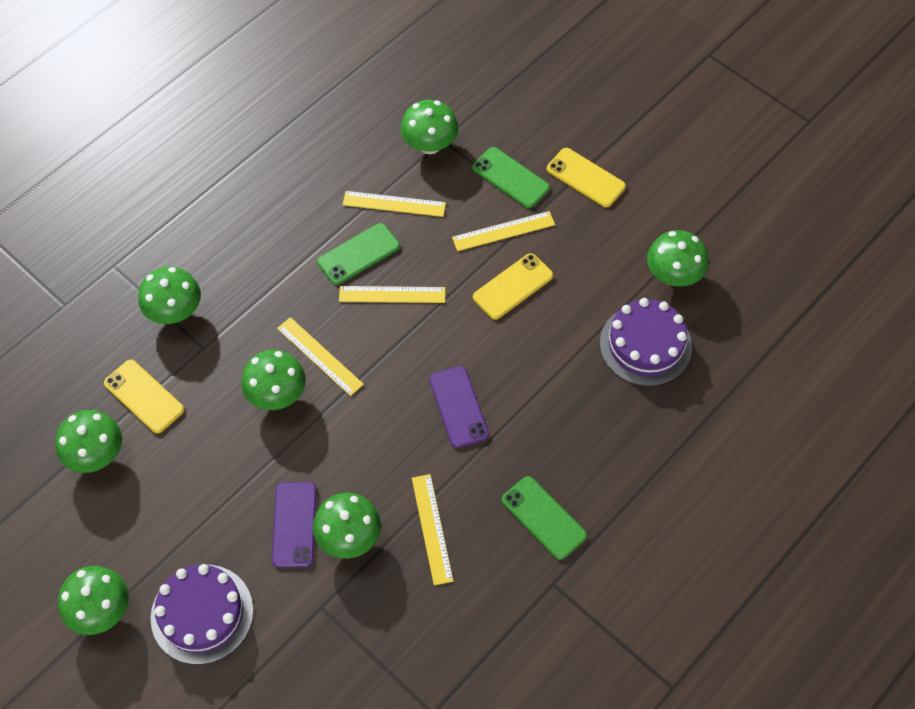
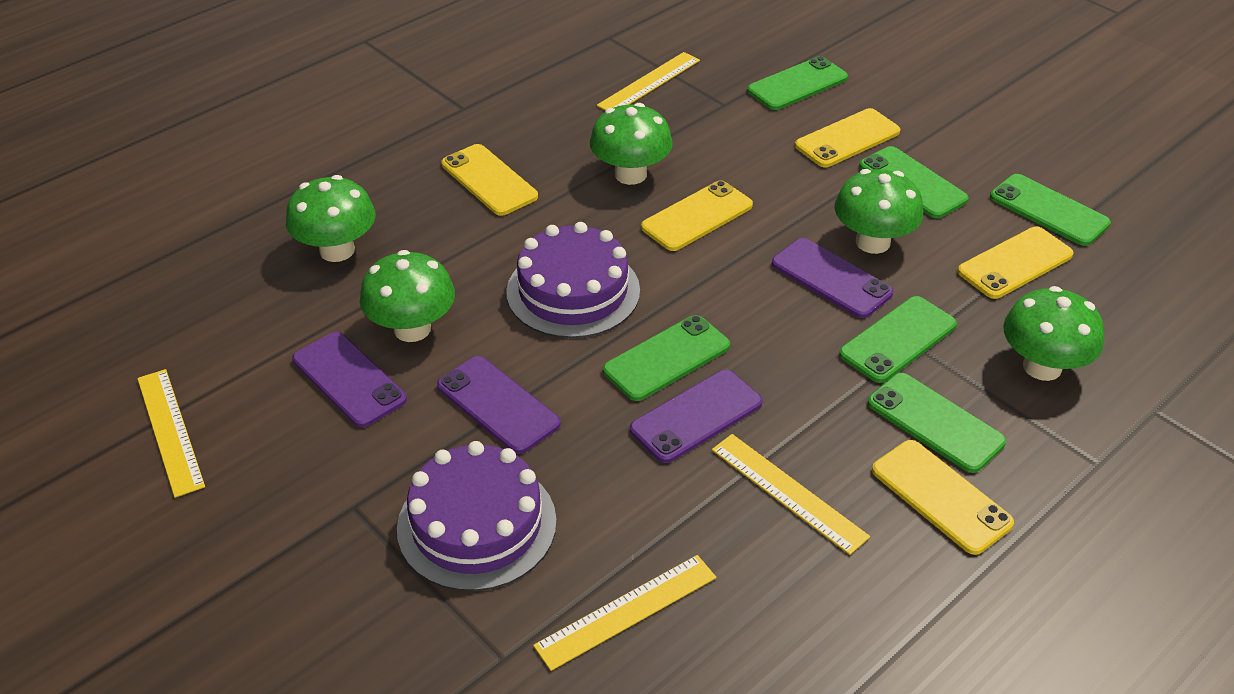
green mushroom: [55,410,122,473] [58,566,129,635] [138,267,201,324] [241,350,306,410] [313,492,381,559] [401,100,458,154] [647,230,708,287] = 7 -> [286,175,375,262] [360,250,455,342] [590,103,673,185] [834,169,923,254] [1003,286,1104,381] = 5
green phone: [317,223,400,285] [472,147,550,208] [502,476,587,560] = 3 -> [603,315,730,401] [747,56,848,110] [839,296,957,383] [859,146,969,218] [867,373,1006,473] [990,174,1111,246] = 6
purple phone: [272,482,317,568] [429,366,489,448] = 2 -> [292,332,407,428] [437,356,561,454] [630,370,762,463] [771,238,893,318] = 4
yellow phone: [104,360,184,434] [473,253,553,320] [547,148,626,207] = 3 -> [441,144,538,216] [641,180,753,251] [795,108,900,167] [872,440,1014,555] [957,227,1074,299] = 5
yellow ruler: [277,317,364,396] [339,286,445,303] [343,191,446,217] [412,474,453,585] [452,211,555,251] = 5 -> [137,369,205,498] [533,555,716,671] [597,52,700,110] [712,434,870,555] = 4

